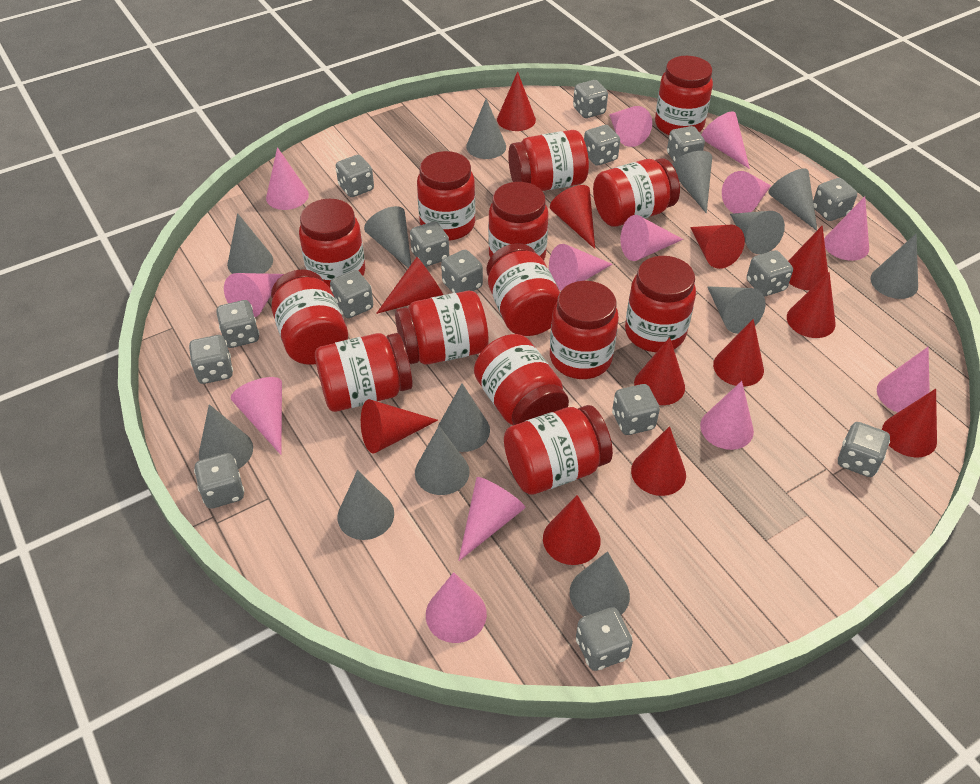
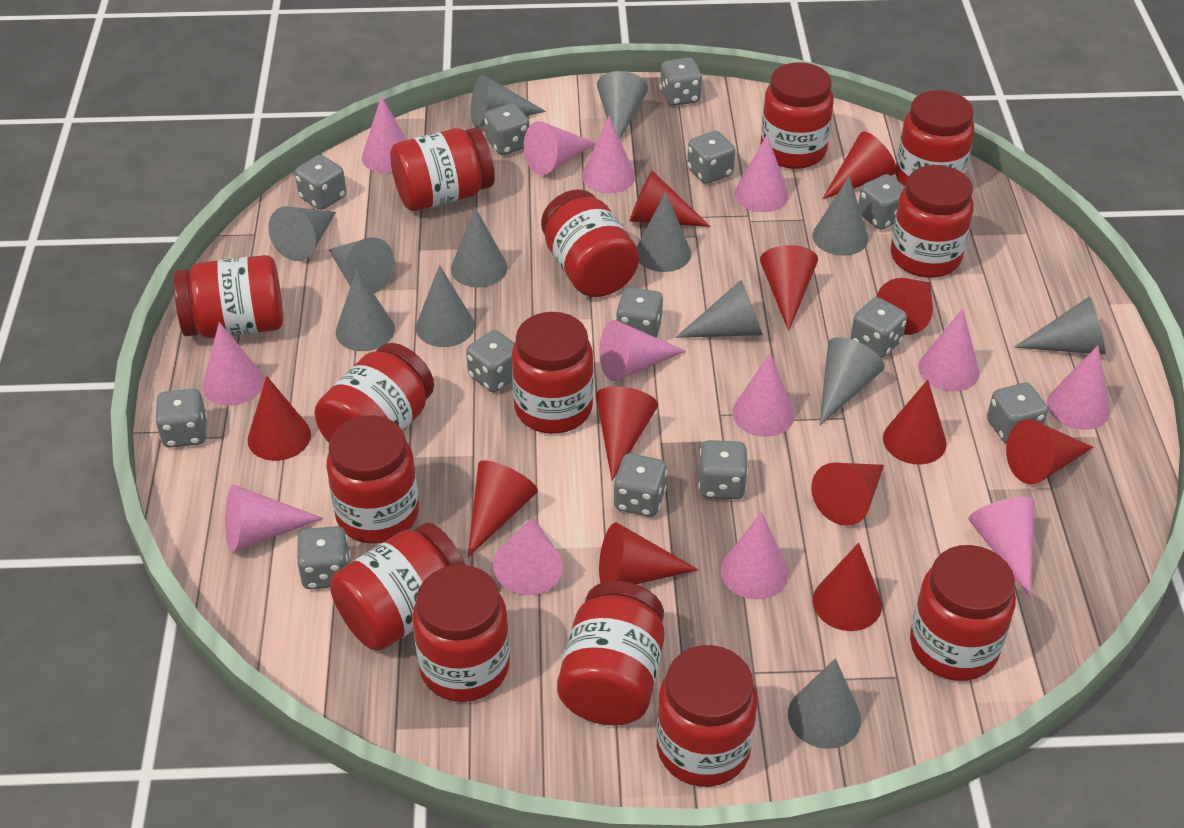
grey dice: [189,335,233,384] [194,453,244,509] [216,300,259,348] [330,270,373,318] [336,155,374,197] [410,221,449,267] [441,250,483,293] [573,80,608,118] [576,607,633,671] [584,125,620,166] [612,384,660,435] [667,126,705,161] [747,250,793,296] [813,178,857,221] [838,422,890,477] = 15 -> [155,389,207,448] [295,155,346,210] [296,526,350,589] [466,330,514,392] [484,103,530,155] [613,453,667,517] [616,287,663,338] [660,58,702,106] [687,131,735,184] [698,440,748,499] [851,297,907,358] [858,174,905,230] [987,382,1048,444] = 13

